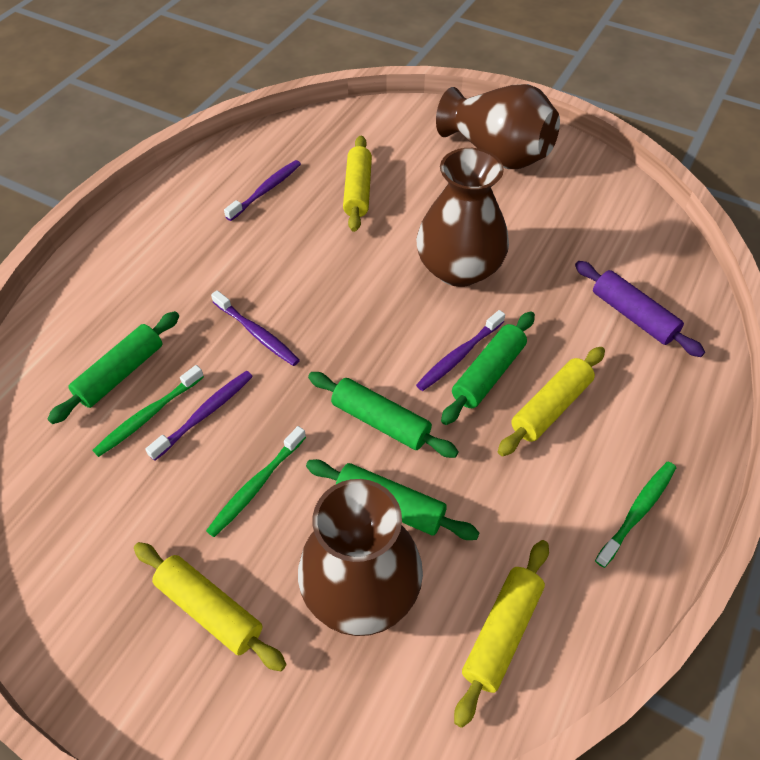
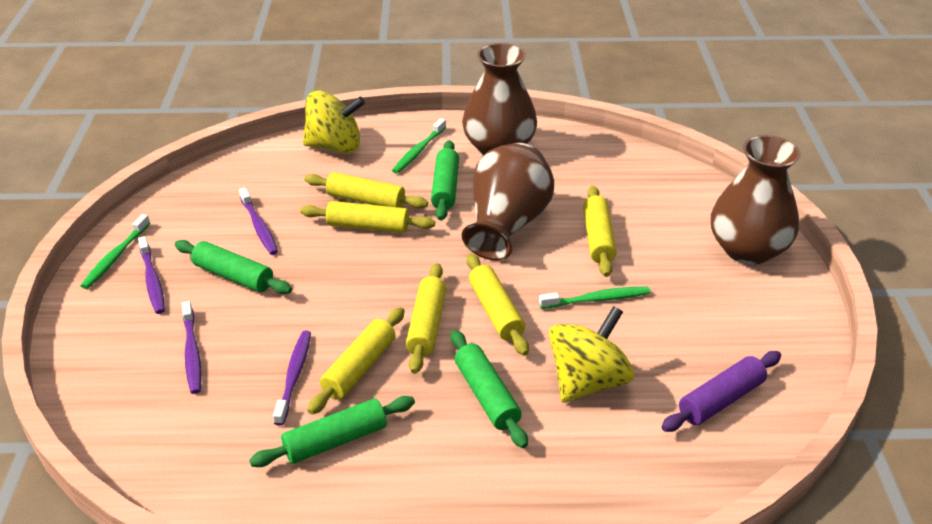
yellow rolling pin: [134,542,287,671] [343,136,372,232] [454,540,549,728] [498,347,605,457] = 4 -> [300,201,435,233] [304,172,428,209] [308,307,405,415] [406,263,446,374] [467,254,529,356] [583,186,617,277] = 6
yellow spinning top: none = 0 -> [303,90,365,154] [549,306,634,403] = 2

